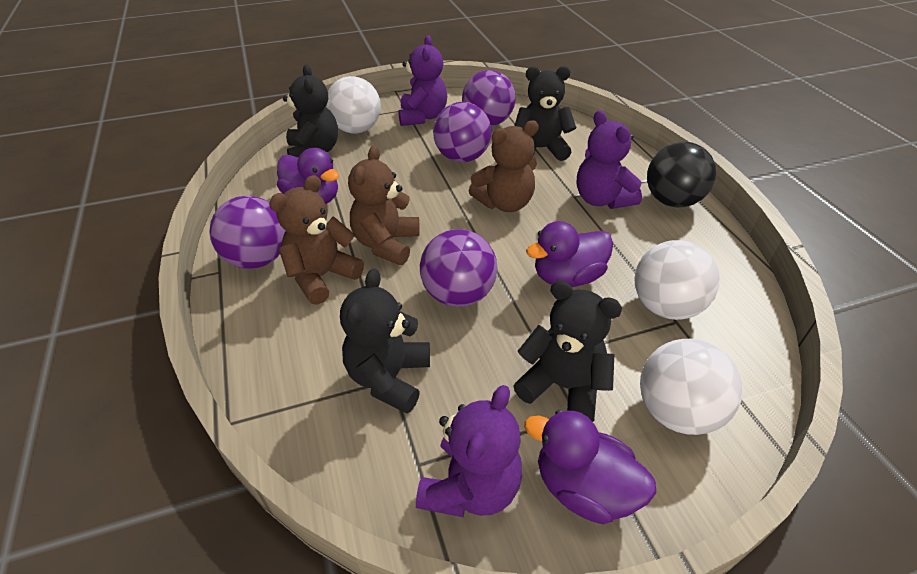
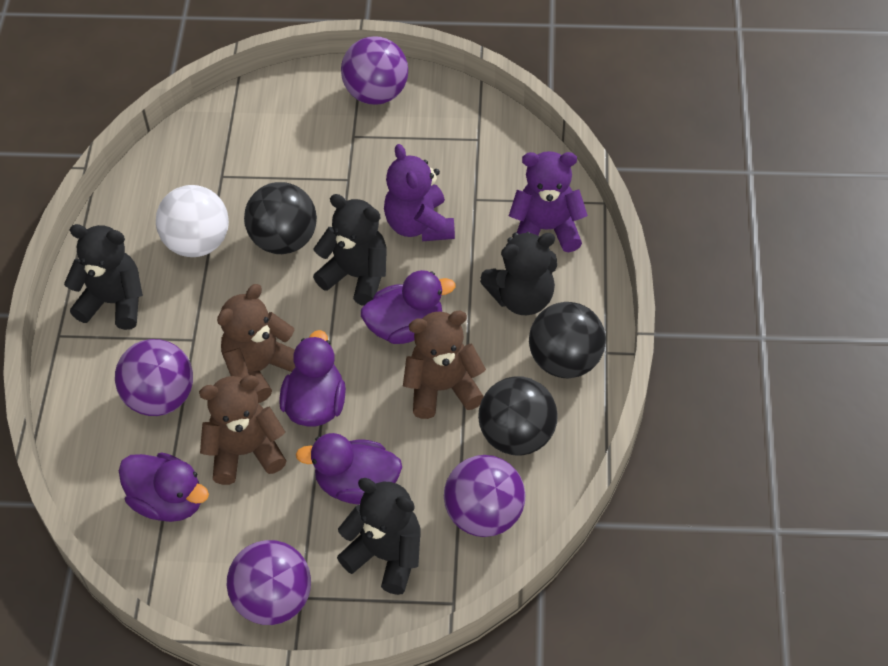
black ball: [647,142,716,207] = 1 -> [244,182,317,254] [478,376,558,456] [529,302,606,378] = 3
purple duck: [277,148,339,204] [524,410,656,524] [526,221,613,287] = 3 -> [119,452,209,522] [279,330,346,427] [296,433,402,505] [361,270,456,344] = 4
purple teddy bear: [398,35,447,126] [416,385,522,517] [577,110,642,209] = 3 -> [384,144,455,241] [509,151,588,252] = 2
white ball: [326,76,381,134] [634,240,720,320] [640,339,743,435] = 3 -> [156,185,229,257] = 1

